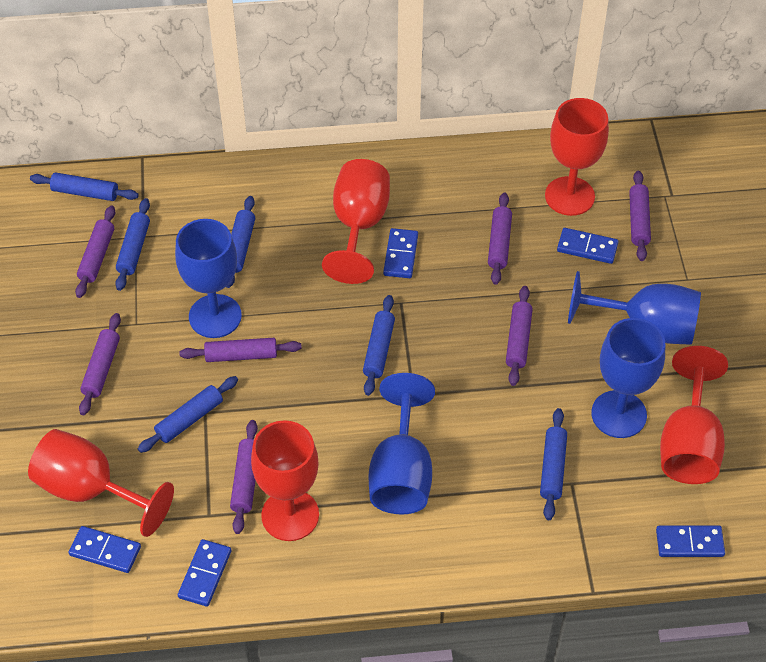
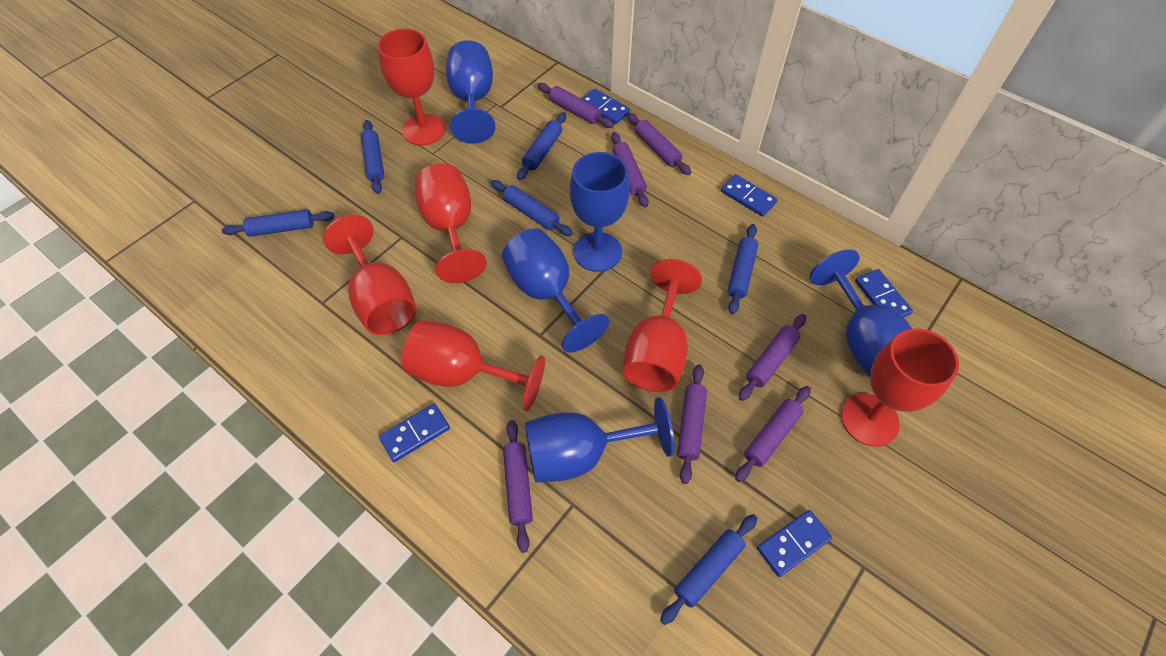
blue goblet: [175,219,242,338] [369,373,435,514] [568,271,701,345] [591,318,666,438] = 4 -> [446,40,496,144] [502,228,609,353] [525,397,674,483] [570,152,630,272] [810,249,912,377] = 5
red goblet: [28,429,174,537] [251,420,319,541] [322,159,390,284] [545,98,609,216] [660,346,728,484] = 5 -> [323,215,417,335] [377,28,446,146] [401,320,545,411] [415,163,487,283] [622,259,702,392] [841,328,959,447] = 6

